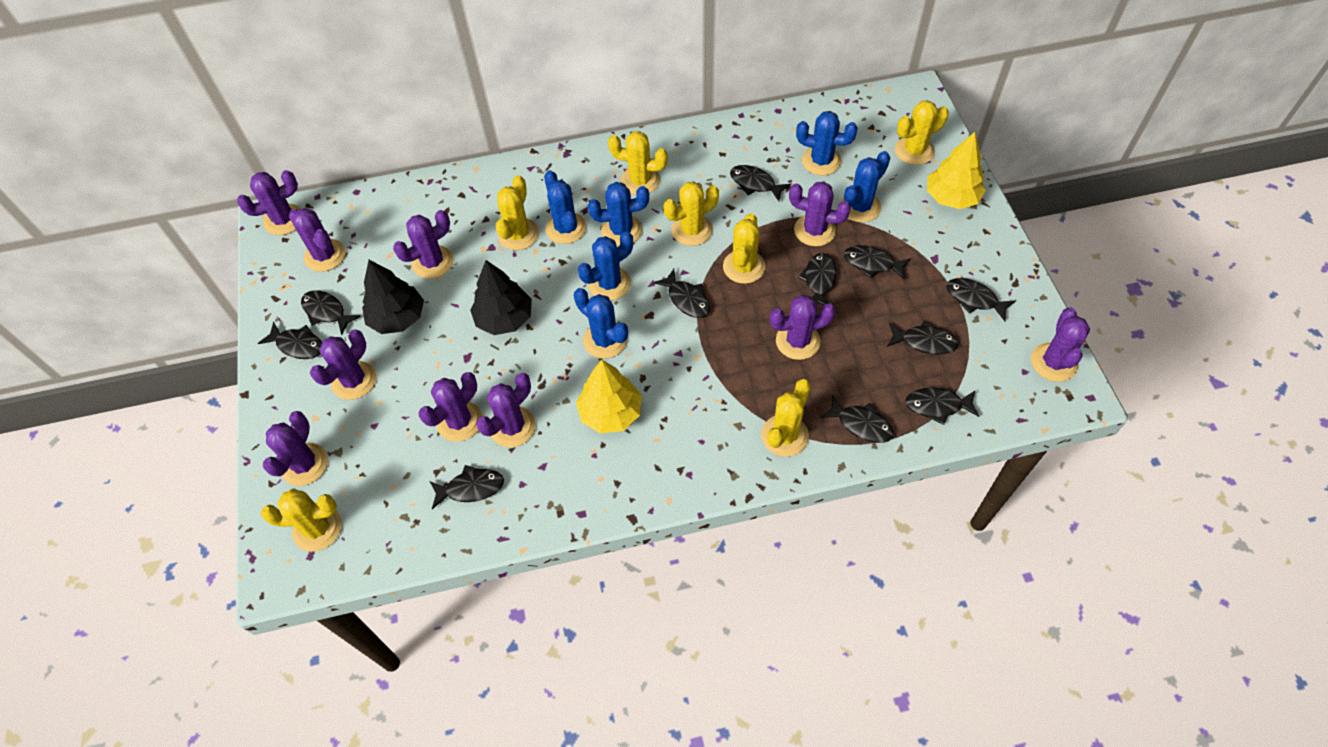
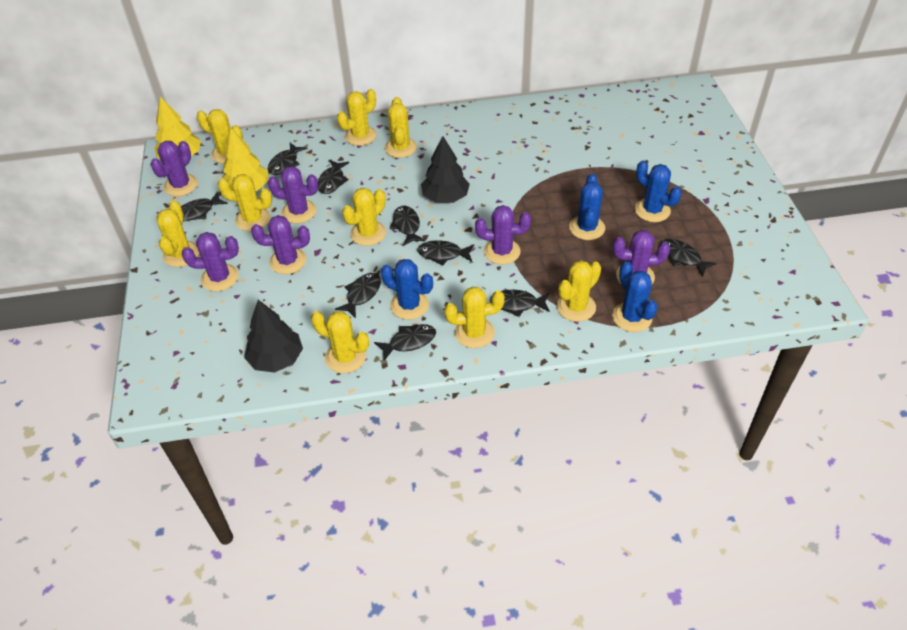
black fish: [258,322,322,359] [301,290,361,335] [429,465,504,509] [653,269,710,318] [730,165,791,201] [798,253,837,305] [820,395,894,443] [844,245,911,280] [887,321,958,355] [905,388,980,425] [946,278,1015,321] = 11 -> [181,191,228,221] [268,143,307,175] [318,160,349,194] [335,273,381,318] [374,324,436,361] [390,206,425,246] [417,241,474,265] [490,290,550,317] [660,239,717,276] = 9
blue cactus: [544,170,586,244] [574,288,628,359] [578,232,633,301] [588,182,649,246] [796,111,858,176] [840,151,890,222] = 6 -> [381,259,433,320] [569,174,605,240] [612,262,658,332] [635,161,681,222] = 4
purple cactus: [237,170,301,235] [263,411,328,486] [289,208,345,272] [310,330,376,400] [393,210,454,279] [418,372,482,442] [476,373,536,447] [770,295,836,360] [789,182,851,246] [1031,308,1090,382] = 10 -> [150,141,198,196] [182,232,239,291] [251,215,310,274] [268,166,318,223] [475,205,531,264] [613,230,670,285] = 6
yellow cactus: [261,488,342,552] [496,175,539,250] [608,131,668,195] [664,181,719,246] [723,213,765,284] [761,379,811,457] [895,100,949,165] = 7 -> [157,200,199,267] [197,109,243,164] [218,174,272,231] [311,311,369,373] [337,89,377,146] [342,188,386,246] [385,97,417,158] [444,287,505,348] [557,260,601,322] = 9

